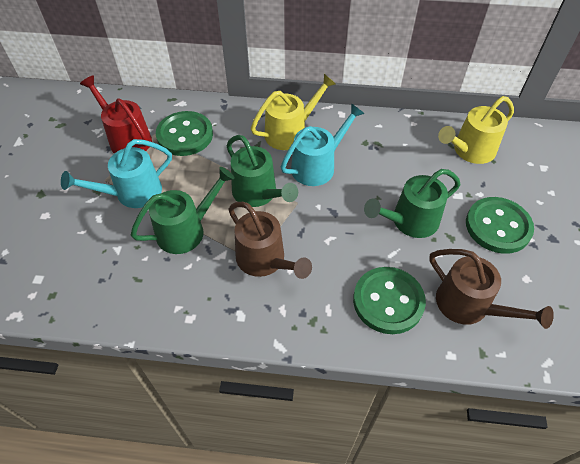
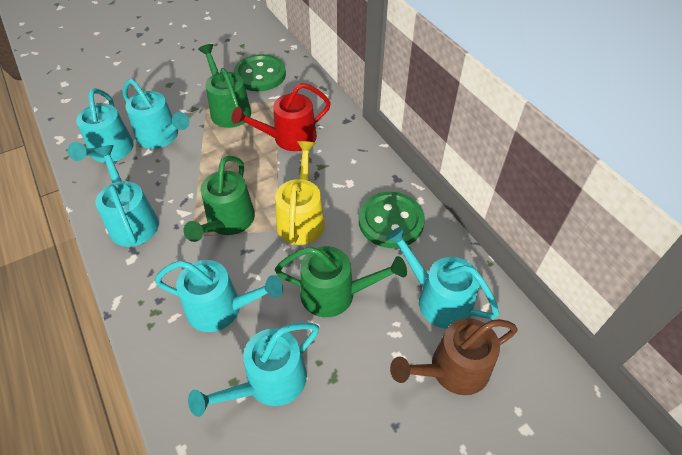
brown watering can: [228,202,312,279] [429,249,554,329] = 2 -> [390,318,518,395] = 1
green button: [156,111,213,156] [353,267,426,334] [466,197,534,254] = 3 -> [234,54,286,91] [359,192,425,248] = 2
turquoise watering can: [61,139,172,208] [281,103,365,186] = 2 -> [67,88,134,163] [94,145,159,247] [123,79,189,149] [155,260,283,332] [188,322,319,417] [386,226,499,329] = 6
yellow watering can: [251,74,336,150] [438,96,514,164] = 2 -> [275,141,325,245] = 1

